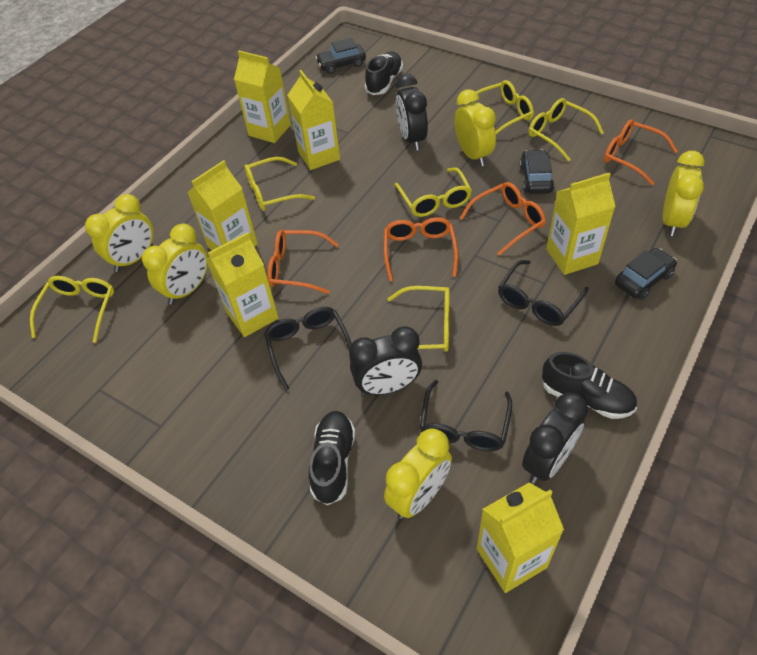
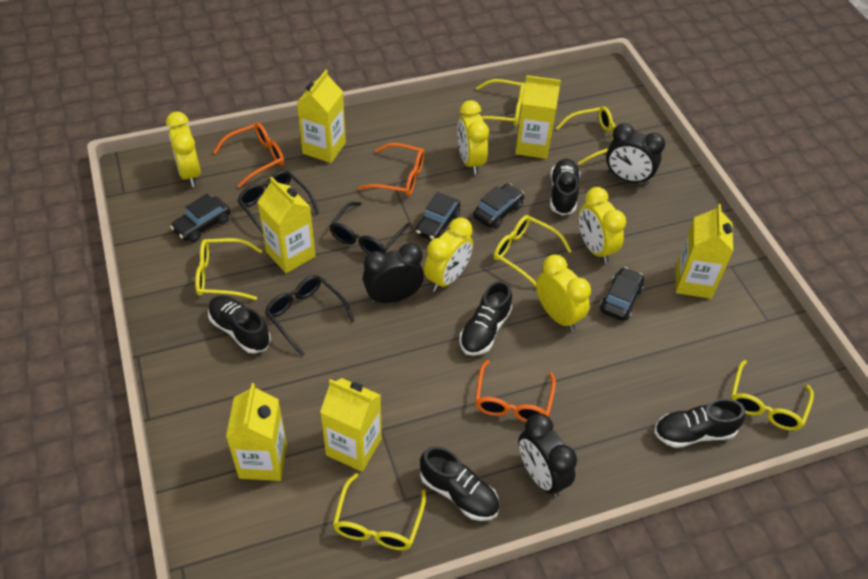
black car: [315,38,366,74] [519,150,554,194] [615,248,677,300] = 3 -> [170,194,230,243] [415,192,460,241] [473,184,524,229] [600,267,644,321] = 4
black shoe: [309,411,355,505] [365,52,403,95] [542,352,637,419] = 3 -> [208,296,271,354] [420,446,499,521] [459,281,512,356] [550,159,580,216] [654,398,745,448] = 5
orange glasses: [267,230,339,294] [384,217,458,281] [460,182,546,256] [604,119,678,185] = 4 -> [213,122,284,188] [359,143,425,196] [475,360,556,422] = 3

